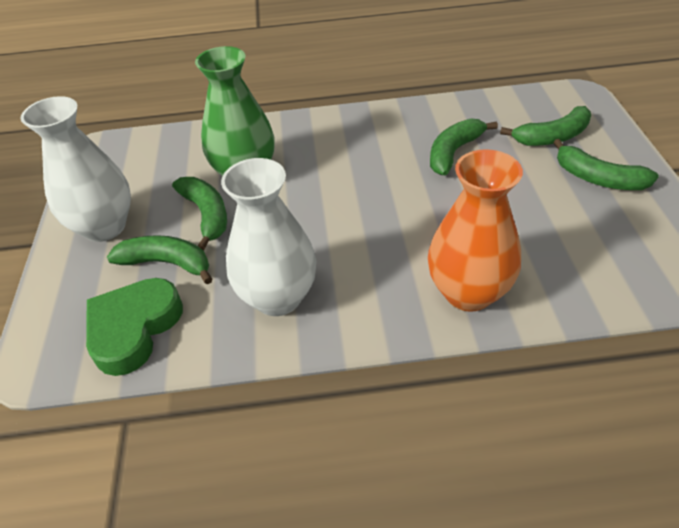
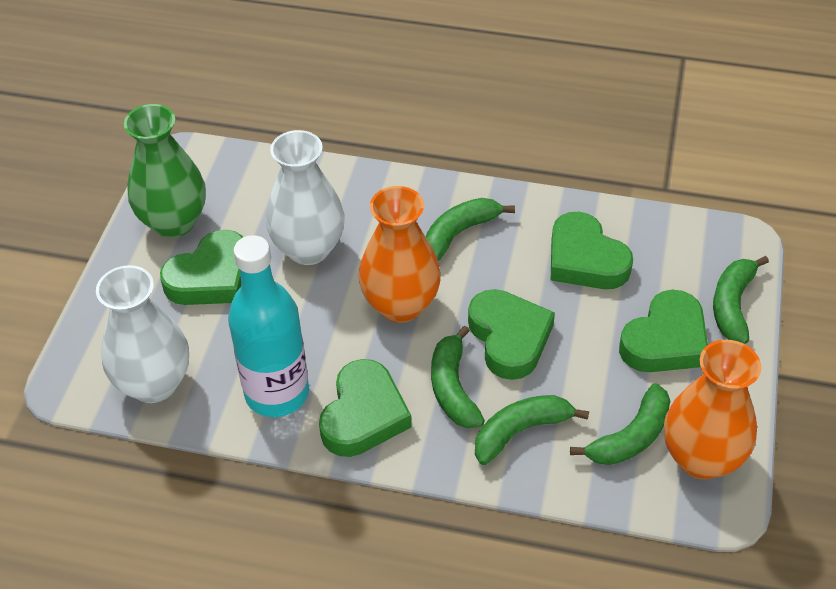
green heart: [86,278,183,376] = 1 -> [160,230,243,305] [319,359,411,457] [468,289,555,380] [551,212,633,289] [619,290,708,372] = 5
orange vase: [428,149,523,312] = 1 -> [359,186,441,323] [664,339,761,479] = 2
turquoise bottle: none = 0 -> [228,235,309,417] = 1

